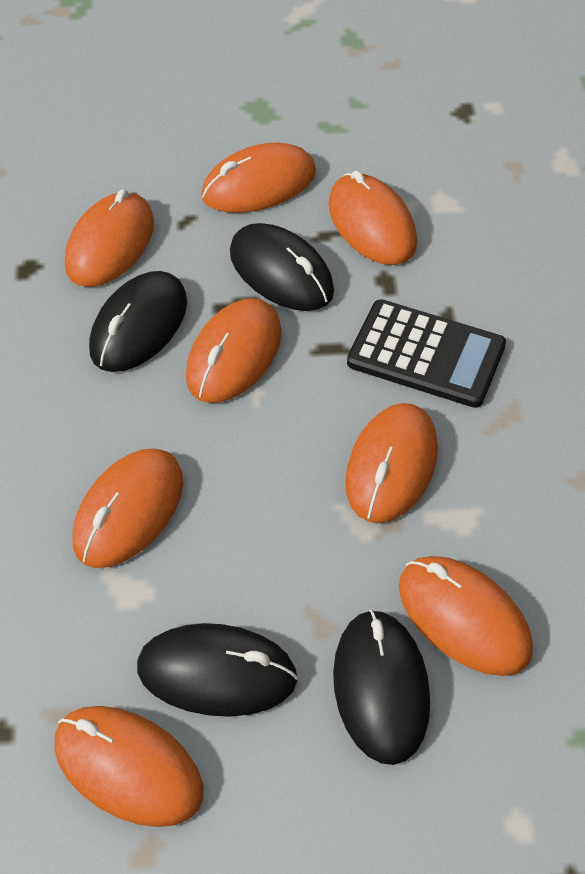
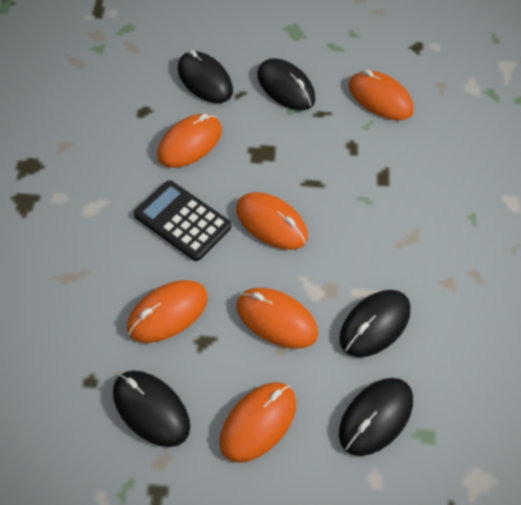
black mouse: [89,271,187,372] [137,623,298,717] [230,223,334,311] [333,609,430,765] = 4 -> [113,371,190,447] [178,50,233,103] [257,58,315,110] [339,290,410,357] [339,378,413,456] = 5
orange mouse: [54,706,204,827] [65,189,154,287] [73,449,183,568] [186,298,282,403] [201,143,316,213] [328,171,417,265] [345,403,438,523] [399,556,533,676] = 8 -> [127,280,208,343] [157,114,222,168] [219,382,296,463] [236,192,308,250] [237,288,318,349] [349,70,413,120] = 6

